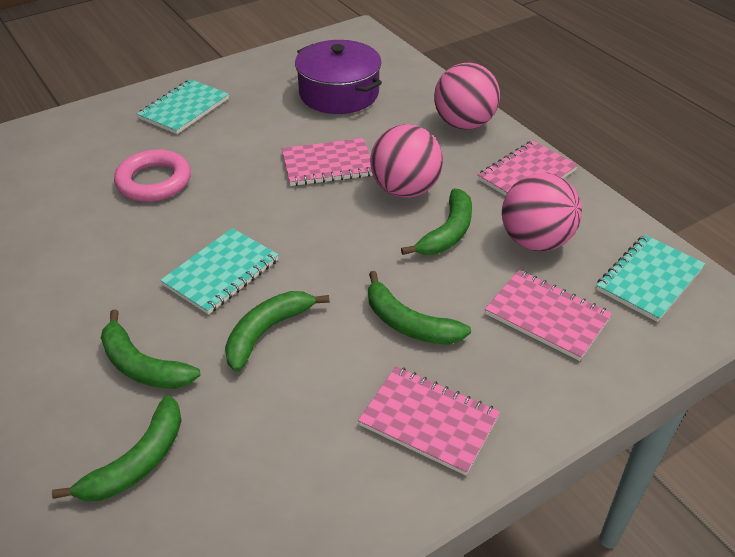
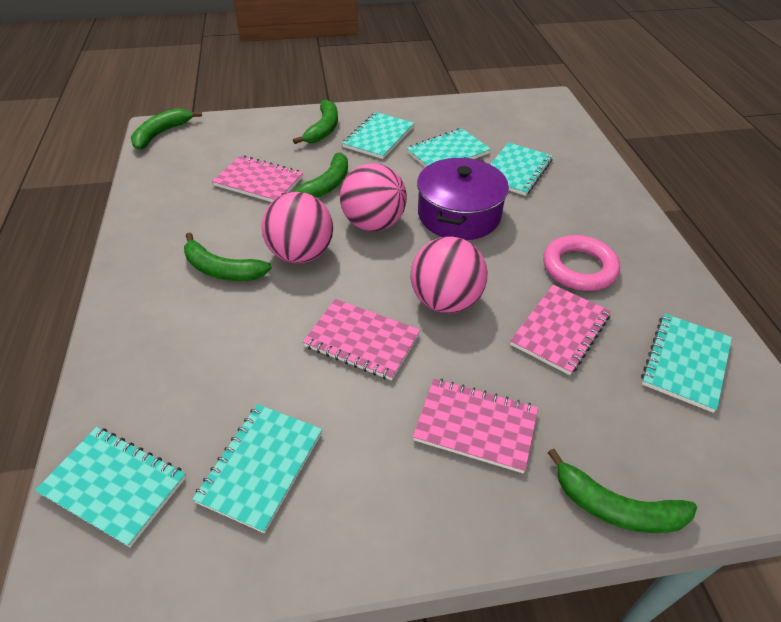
turquoise notebook: [137,79,229,134] [160,228,279,315] [596,235,705,322] = 3 -> [35,427,186,547] [192,404,322,533] [342,112,415,159] [406,128,491,167] [490,142,553,196] [641,314,732,413] = 6

